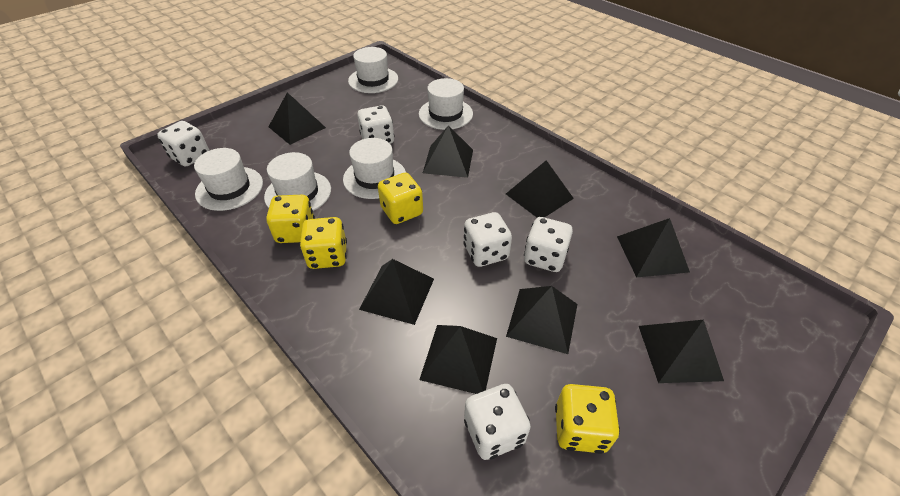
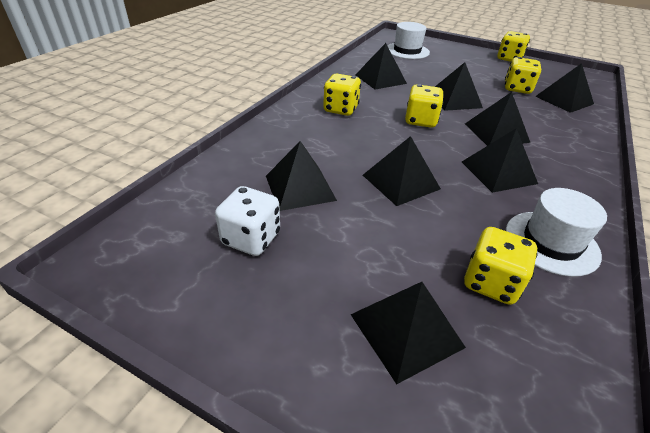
white dice: [157,121,209,166] [357,105,395,144] [463,212,512,267] [464,384,531,460] [524,217,573,272] = 5 -> [215,186,280,256] = 1
white hat: [194,148,263,211] [264,152,331,211] [343,138,406,199] [348,47,398,93] [419,78,473,130] = 5 -> [387,22,430,59] [506,188,607,277] = 2
yellow dice: [266,195,315,243] [300,217,347,269] [378,173,423,224] [555,384,620,454] = 4 -> [323,74,361,116] [405,84,444,128] [464,227,538,305] [497,31,530,62] [505,57,541,94] = 5

